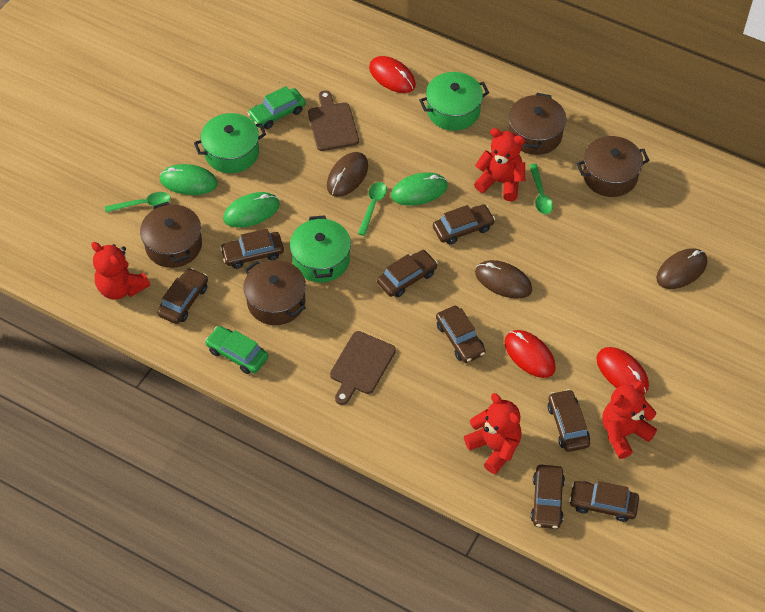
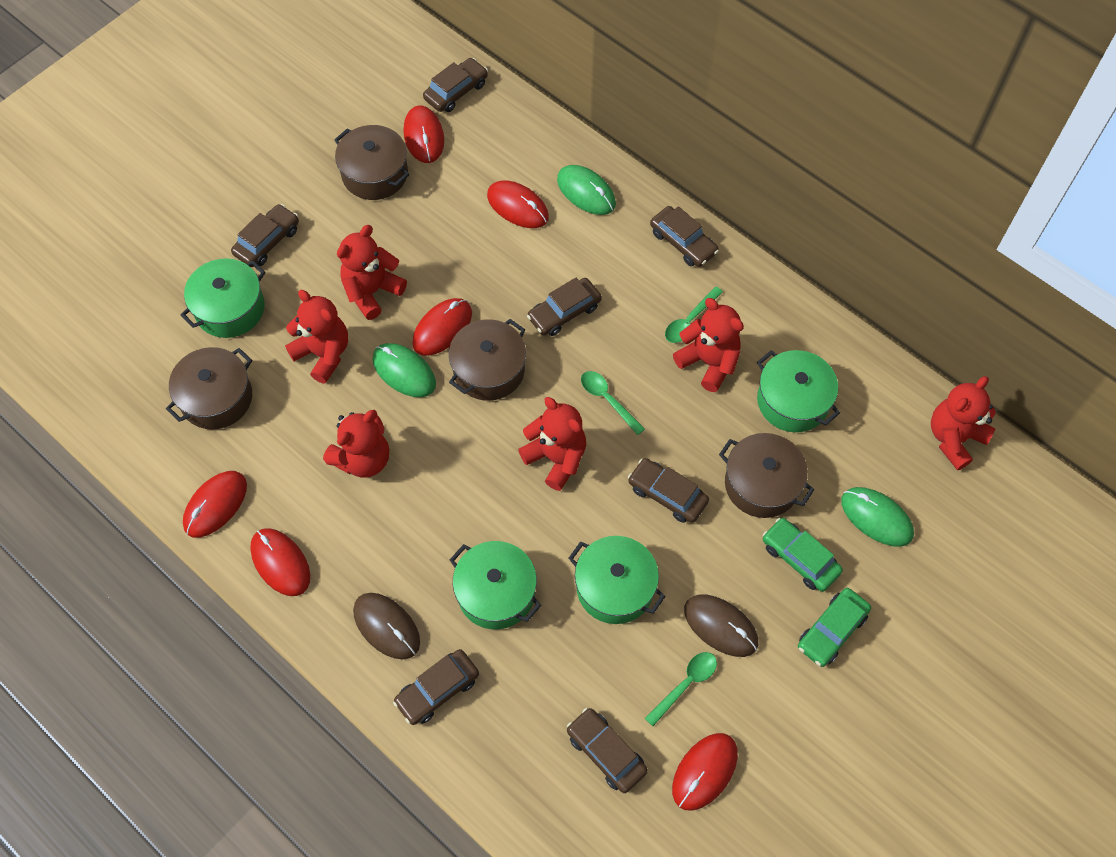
brown car: [157,268,208,324] [220,229,284,269] [377,250,438,297] [433,204,495,245] [436,306,485,363] [531,465,565,529] [548,389,590,452] [569,481,639,522] = 8 -> [231,204,299,267] [393,649,479,725] [423,58,488,112] [527,278,602,336] [567,708,648,793] [628,458,709,523] [650,206,719,267] = 7
brown cutting board: [308,90,359,151] [330,331,396,405] = 2 -> none = 0
brown mouse: [327,152,368,197] [475,260,532,299] [656,248,707,289] = 3 -> [353,593,420,660] [684,594,758,657] = 2
green pot: [194,113,266,173] [290,215,351,283] [419,72,489,131] = 3 -> [181,258,266,338] [450,541,541,629] [569,536,666,624] [757,350,840,432] = 4
red mouse: [369,56,416,93] [504,330,556,378] [596,347,649,394] = 3 -> [183,471,247,538] [250,528,310,596] [403,106,444,163] [412,298,472,356] [487,180,549,228] [672,733,738,811] = 6
red teddy bear: [91,242,150,300] [464,393,521,474] [474,128,525,201] [602,380,657,459] = 4 -> [285,290,348,384] [323,410,389,478] [337,225,407,320] [518,397,586,491] [673,298,744,392] [931,376,996,470] = 6

